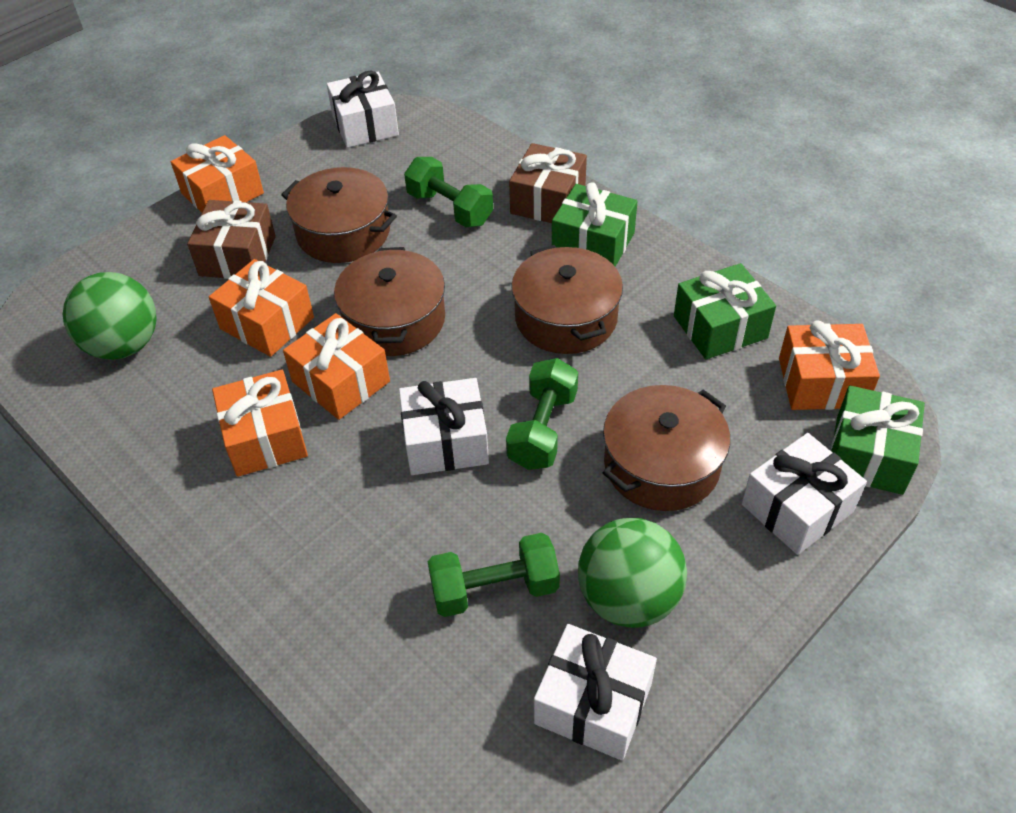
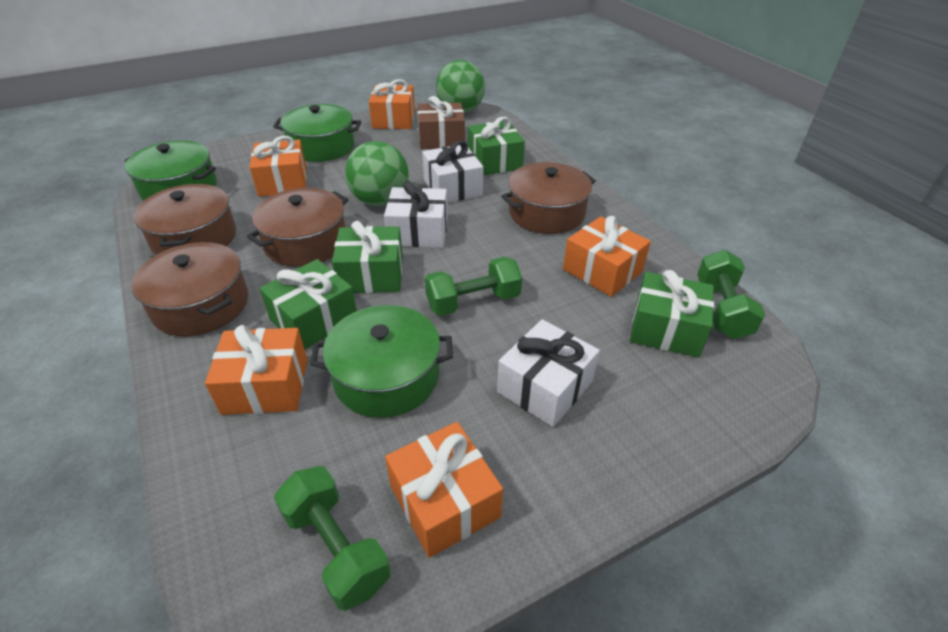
brown gift: [187,200,276,279] [509,143,587,223] = 2 -> [418,96,465,149] = 1
green gift: [552,182,638,267] [674,263,776,360] [831,385,925,495] = 3 -> [259,259,357,349] [332,221,403,293] [468,117,525,175] [630,270,714,358] = 4
green pot: none = 0 -> [125,140,217,201] [273,104,361,162] [310,305,453,418] = 3
white gift: [327,70,399,148] [399,378,489,475] [534,624,657,761] [742,433,867,555] = 4 -> [384,181,448,248] [422,141,483,203] [497,319,600,427] = 3

